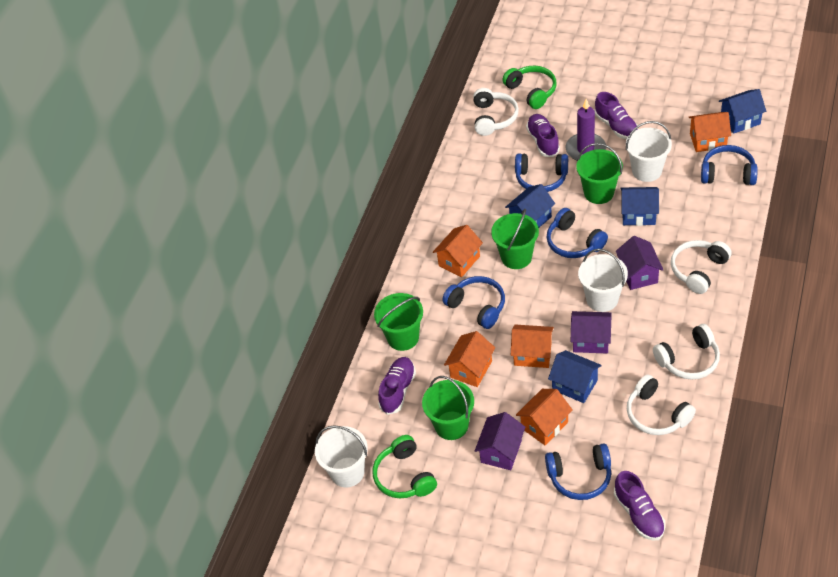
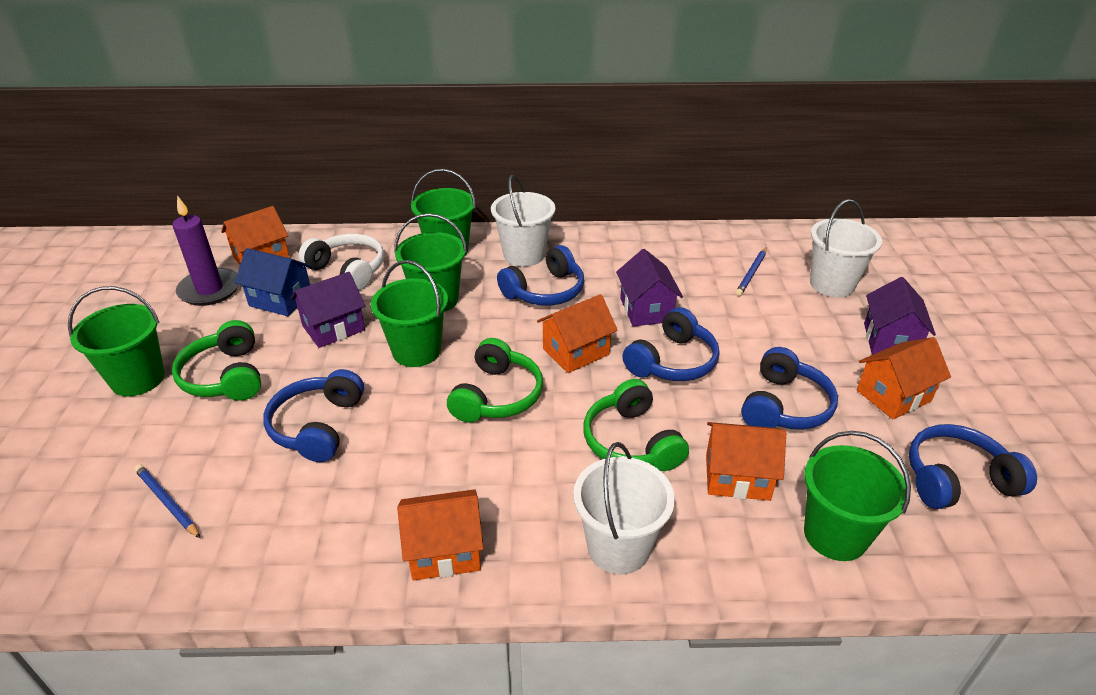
blue house: [505,184,555,228] [548,350,602,403] [621,187,659,226] [719,89,766,134] = 4 -> [235,248,312,316] = 1
blue pencil: none = 0 -> [134,464,200,538] [736,248,767,296] = 2
green bucket: [374,293,423,351] [422,376,474,440] [491,209,539,269] [576,143,623,204] = 4 -> [68,286,165,396] [371,260,448,367] [394,213,467,312] [411,169,476,255] [804,431,911,561] = 5
green headphones: [373,435,437,498] [503,66,557,109] = 2 -> [172,320,261,401] [447,338,543,422] [583,379,689,471] = 3
purple shoe: [378,357,416,415] [526,114,560,157] [595,92,638,139] [614,471,665,540] = 4 -> none = 0
white headphones: [473,88,519,136] [627,374,696,435] [653,324,720,380] [671,240,732,294] = 4 -> [299,234,384,290] = 1

